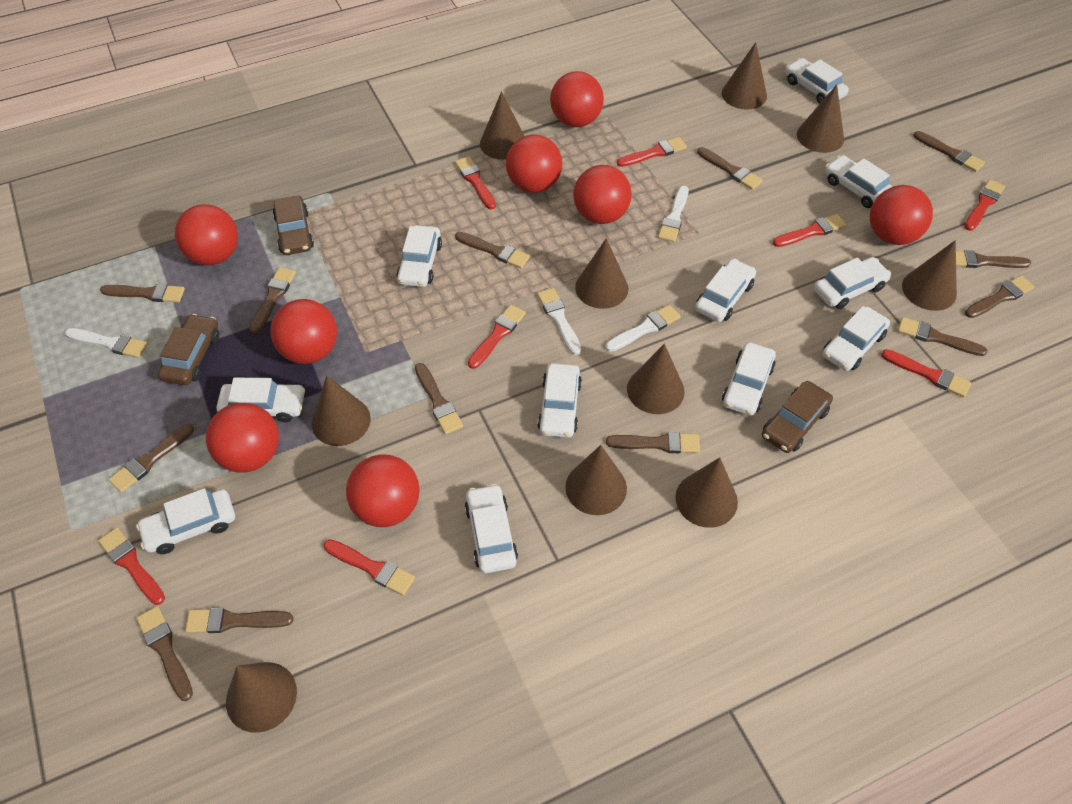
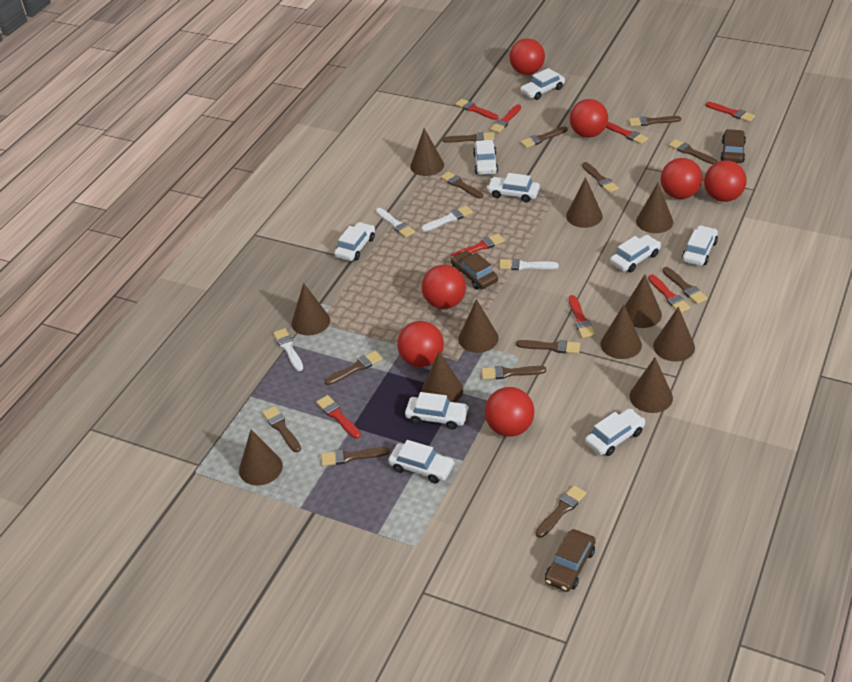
brown cone: [226,662,297,733] [312,376,371,446] [480,91,524,160] [565,445,627,515] [575,238,628,309] [627,343,684,414] [675,457,738,528] [722,42,767,110] [797,85,844,153] [902,240,957,311] = 10 -> [239,430,283,485] [291,283,330,335] [410,128,444,176] [422,351,463,402] [458,299,499,353] [566,177,603,228] [601,305,642,359] [625,274,662,328] [630,357,673,413] [636,183,673,233] [653,307,695,362] = 11
red ball: [175,204,238,265] [206,403,279,473] [270,299,337,364] [346,454,420,527] [506,135,562,193] [550,71,604,127] [573,165,632,224] [870,185,933,245] = 8 -> [397,321,444,367] [422,265,466,309] [485,387,534,437] [509,38,545,75] [570,99,608,138] [661,158,702,199] [704,160,747,202] = 7
white car: [136,488,235,554] [216,378,305,423] [397,225,442,287] [465,484,518,573] [537,363,582,438] [695,259,756,322] [722,342,776,416] [785,58,849,104] [814,257,891,309] [822,306,890,371] [825,155,893,208] = 11 -> [334,222,375,261] [388,440,455,483] [405,392,469,429] [473,140,498,175] [487,173,540,202] [520,68,565,100] [585,409,645,456] [610,235,661,272] [682,225,718,266] = 9

